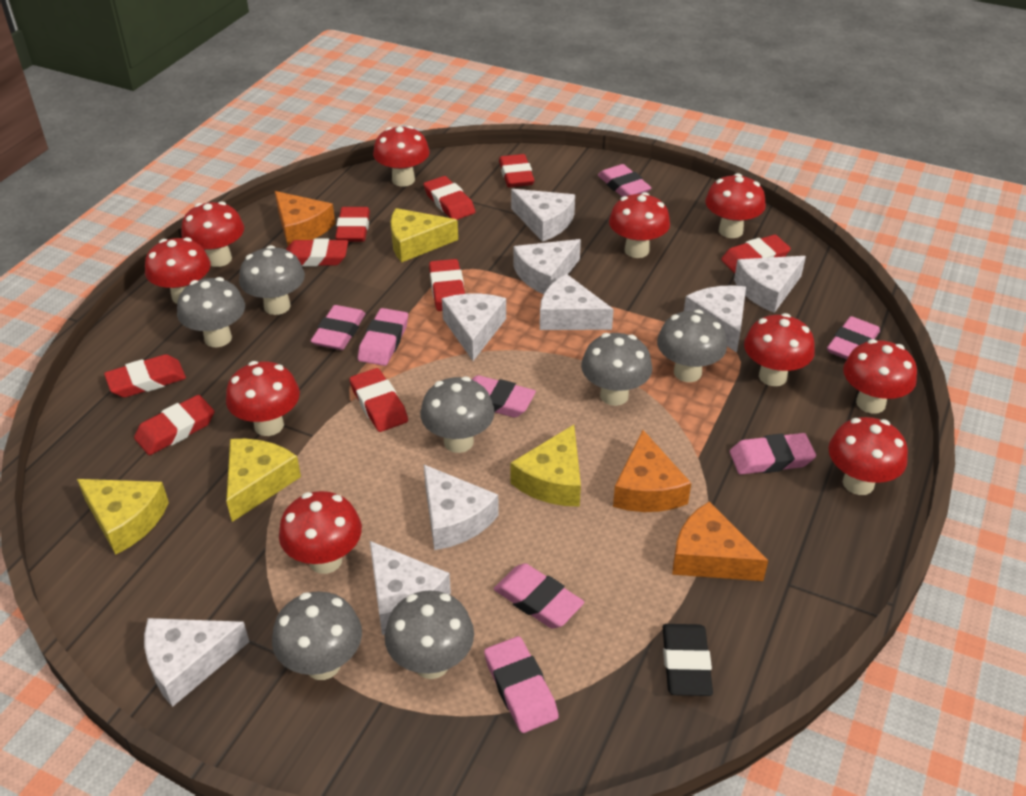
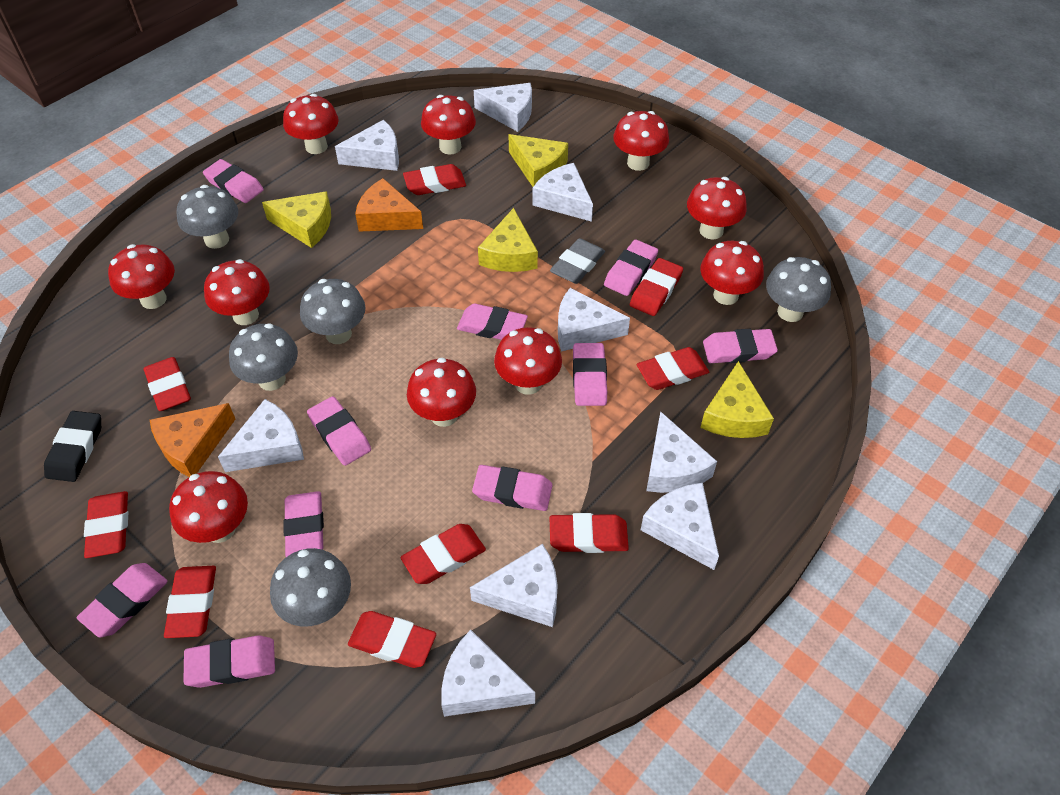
grey eraser: none = 0 -> [550,238,605,284] = 1
grey mushroom: [177,277,245,347] [239,245,305,315] [272,592,362,680] [385,590,474,679] [420,377,494,453] [581,333,652,406] [657,310,727,382] = 7 -> [177,185,238,249] [229,323,298,391] [270,548,351,627] [300,279,366,344] [766,257,831,322] = 5
orange cheese: [275,191,335,246] [613,430,691,512] [672,501,768,581] = 3 -> [150,403,235,477] [355,178,423,232] = 2
pink eraser: [311,305,366,350] [358,308,408,366] [471,375,536,417] [484,636,559,733] [494,563,584,629] [598,164,652,197] [730,433,816,475] [827,316,880,359] = 8 -> [77,563,168,637] [183,636,275,688] [203,159,264,203] [283,491,324,557] [307,396,371,466] [457,304,528,340] [472,465,553,511] [573,343,607,406] [604,239,658,296] [703,329,778,363] = 10

